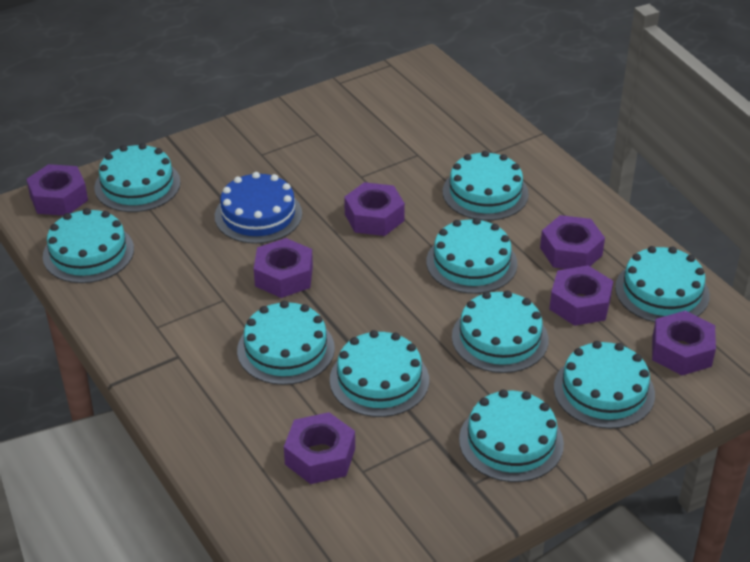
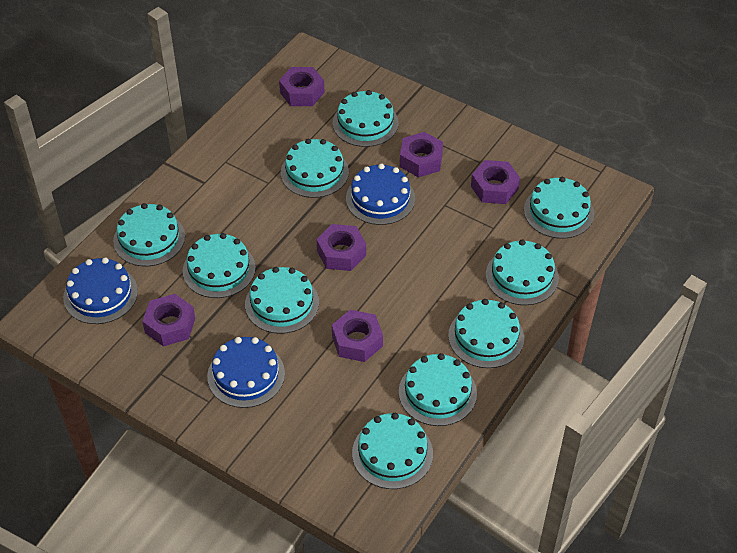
blue cake: [215,172,302,244] = 1 -> [63,258,138,324] [207,337,285,408] [346,164,415,225] = 3
purple nut: [26,164,88,216] [254,238,313,298] [284,412,355,484] [344,182,405,236] [540,215,605,269] [549,265,613,326] [652,311,716,375] = 7 -> [142,294,195,347] [279,67,325,106] [316,224,366,271] [332,310,383,362] [400,132,443,177] [471,160,520,204] = 6

